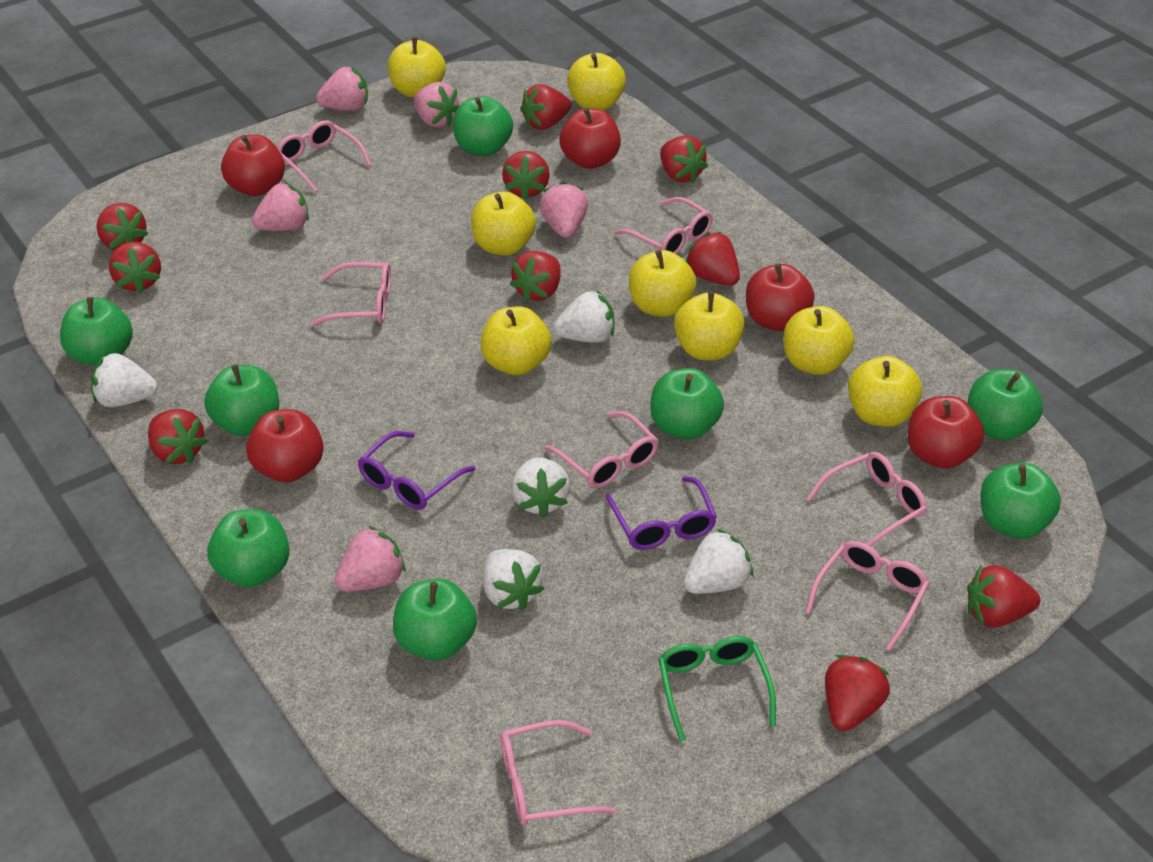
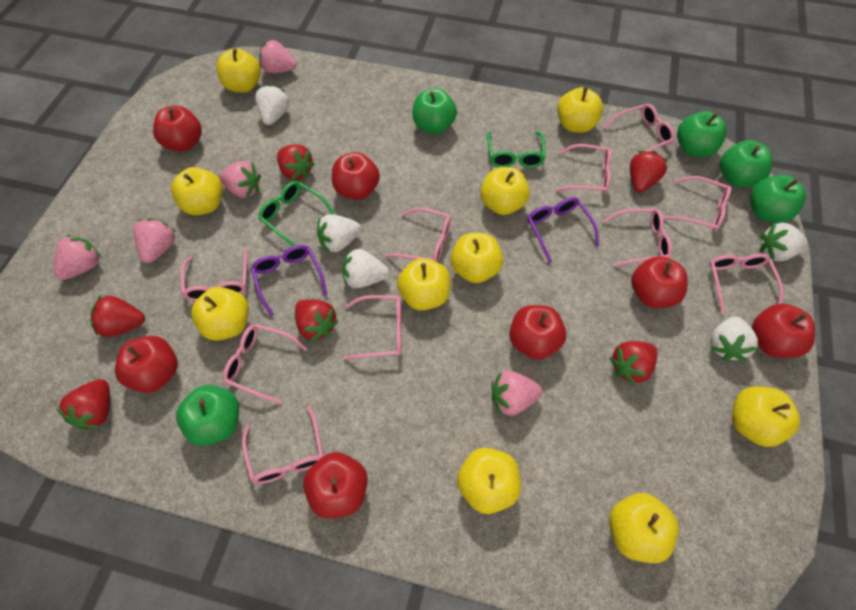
green apple: [60,297,133,366] [205,364,279,436] [207,509,290,587] [393,579,477,661] [453,96,513,156] [650,368,724,440] [967,369,1043,441] [981,463,1061,539] = 8 -> [176,385,239,446] [412,88,457,134] [677,111,727,157] [720,140,772,187] [750,175,806,223] = 5
green glasses: [658,636,776,742] = 1 -> [258,181,336,246] [487,131,546,168] = 2
pink glasses: [277,120,372,192] [310,262,391,327] [501,720,616,826] [544,411,659,488] [614,197,713,254] [805,541,930,651] [807,452,927,546] = 7 -> [181,249,247,301] [223,324,308,404] [242,406,323,484] [343,295,402,360] [385,207,451,262] [555,144,611,194] [602,208,672,267] [604,104,675,161] [663,176,732,232] [709,253,783,314] = 10
red apple: [221,134,285,196] [246,409,324,483] [559,108,621,169] [746,263,815,331] [908,396,984,469] = 5 -> [115,336,178,393] [153,105,202,152] [303,452,368,518] [332,152,380,200] [509,305,566,360] [631,256,688,308] [752,304,815,358] = 7
red strawberry: [97,203,148,251] [109,242,161,293] [148,409,207,464] [502,151,550,200] [510,251,561,302] [520,84,572,130] [660,136,708,183] [686,232,740,286] [825,655,890,731] [967,565,1040,628] = 10 -> [56,379,110,430] [90,296,145,337] [277,144,315,180] [295,299,339,342] [610,341,658,385] [630,151,668,192] = 6
yellow apple: [388,37,446,97] [471,191,536,256] [481,306,552,375] [567,53,626,110] [629,250,696,317] [674,292,744,360] [784,306,855,375] [848,356,922,427] = 8 -> [171,167,223,215] [191,287,249,341] [217,48,261,93] [397,258,450,311] [451,233,503,283] [457,448,521,514] [480,167,530,215] [557,87,603,133] [609,493,679,563] [732,387,800,447] = 10

